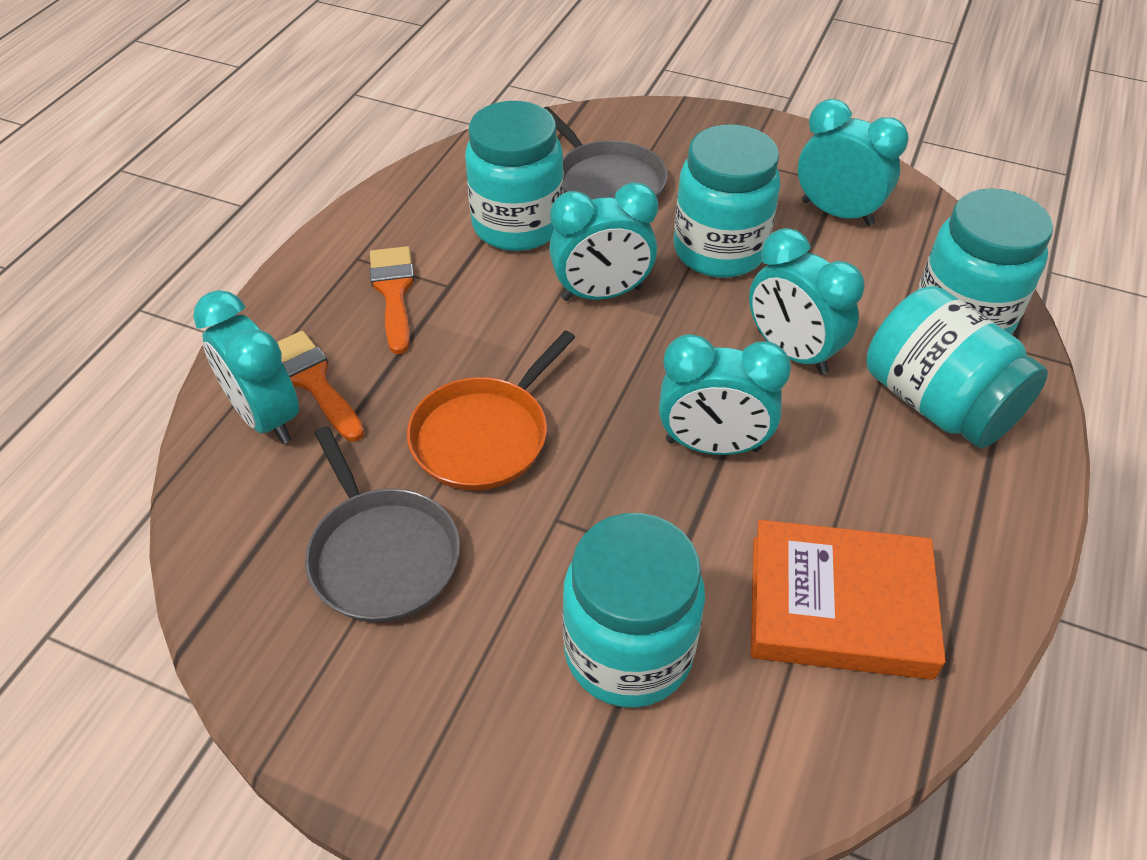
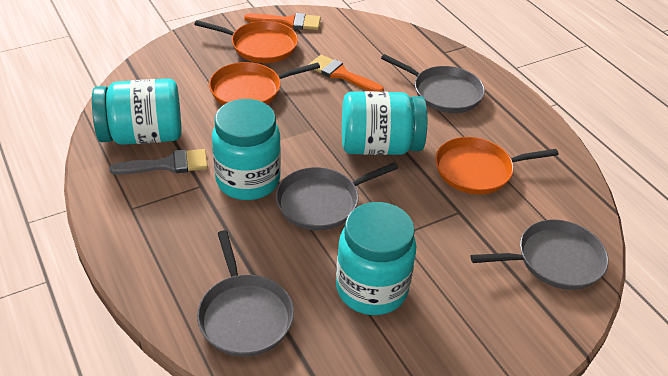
grey brush: none = 0 -> [109,149,208,175] = 1
grey pan: [305,426,460,622] [544,107,668,200] = 2 -> [197,230,294,357] [276,162,398,230] [381,54,485,113] [471,219,609,290] = 4
orange book: [751,520,946,680] = 1 -> none = 0
orange pan: [407,331,576,490] = 1 -> [194,20,298,63] [209,62,320,105] [435,137,559,195] = 3
turquoise clock: [193,290,299,444] [549,182,658,301] [659,334,791,455] [749,228,865,375] [798,99,909,226] = 5 -> none = 0
turquoise jar: [465,101,564,251] [562,513,705,708] [674,125,780,278] [866,286,1048,448] [918,188,1053,335] = 5 -> [92,78,181,145] [212,99,281,200] [336,202,416,315] [342,91,427,155] = 4

